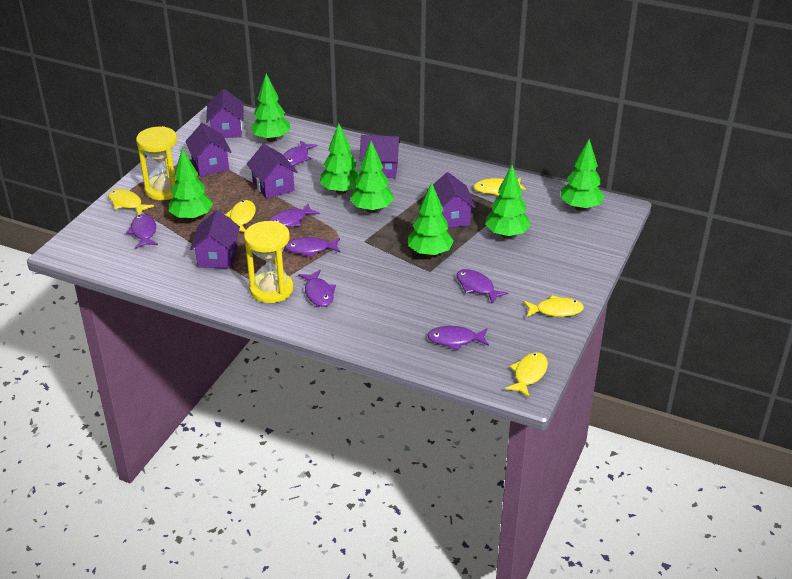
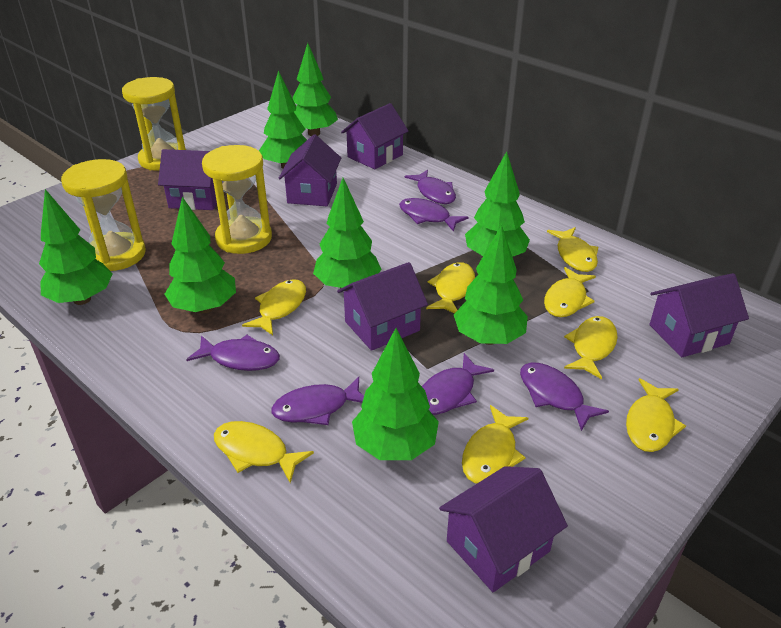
green tree: [169,148,213,221] [250,73,290,142] [320,123,359,194] [350,141,394,213] [408,182,454,257] [485,165,531,238] [561,139,604,211] = 7 -> [39,189,113,305] [165,197,236,313] [259,70,307,169] [293,43,338,136] [313,178,382,291] [352,328,439,460] [454,225,528,345] [465,151,530,257] = 8
purple fish: [126,214,158,249] [268,204,320,227] [283,140,318,166] [285,237,340,258] [298,270,336,307] [427,326,489,350] [457,269,508,304] = 7 -> [186,335,280,371] [271,377,364,425] [399,198,468,232] [405,170,456,204] [422,353,494,415] [520,362,609,431] = 6
yellow fish: [108,189,154,215] [225,200,256,232] [473,178,526,195] [505,352,548,398] [523,295,584,317] = 5 -> [214,421,314,483] [242,279,306,335] [426,262,475,314] [462,405,528,484] [544,267,596,317] [547,227,598,272] [564,316,618,379] [626,378,686,452] = 8
yellow hourglass: [136,126,177,200] [244,221,293,303] = 2 -> [61,159,146,271] [122,77,186,171] [202,145,272,254] = 3

